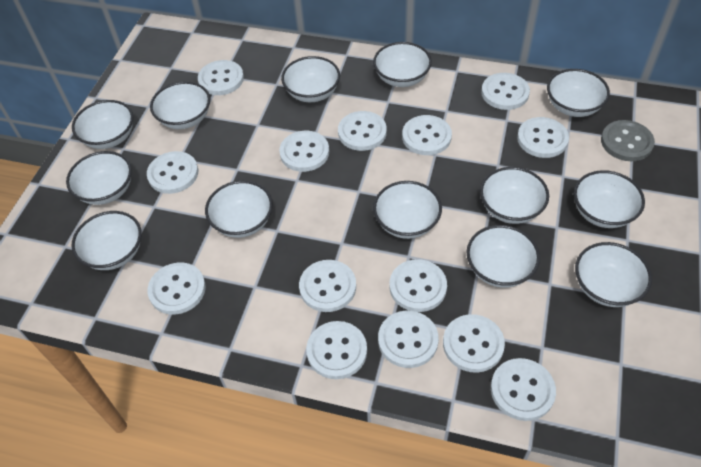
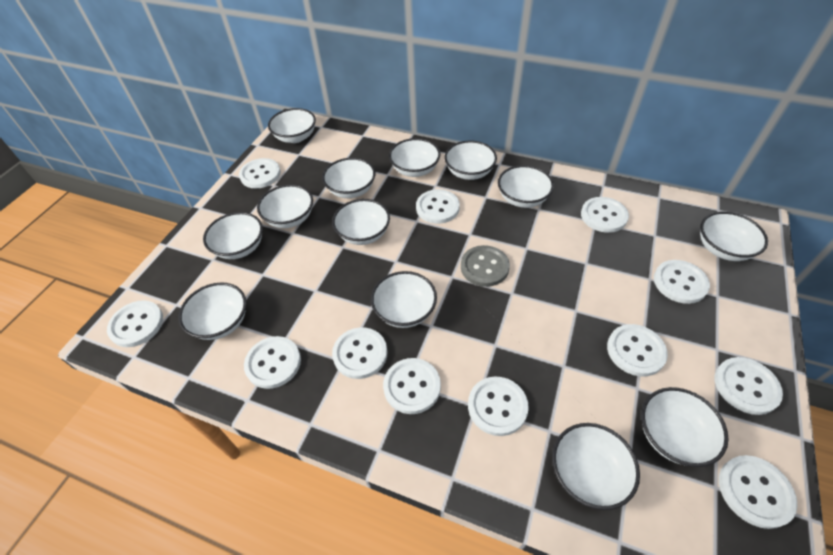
white button: [147,151,198,194] [147,263,206,315] [198,60,244,95] [279,131,329,172] [299,260,356,312] [306,321,367,379] [338,111,387,151] [378,311,439,368] [389,259,447,312] [402,115,452,155] [443,314,505,373] [481,73,530,110] [491,358,556,421] [517,117,569,158] = 14 -> [107,300,163,347] [239,158,281,189] [244,336,301,389] [332,327,387,379] [383,358,441,414] [416,189,460,224] [468,377,529,436] [581,197,629,233] [607,324,668,376] [654,260,710,304] [714,357,783,415] [719,455,797,529] = 12

